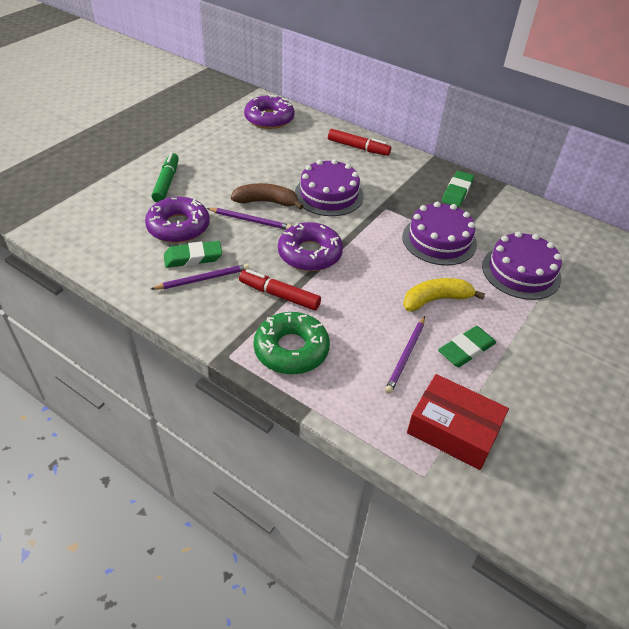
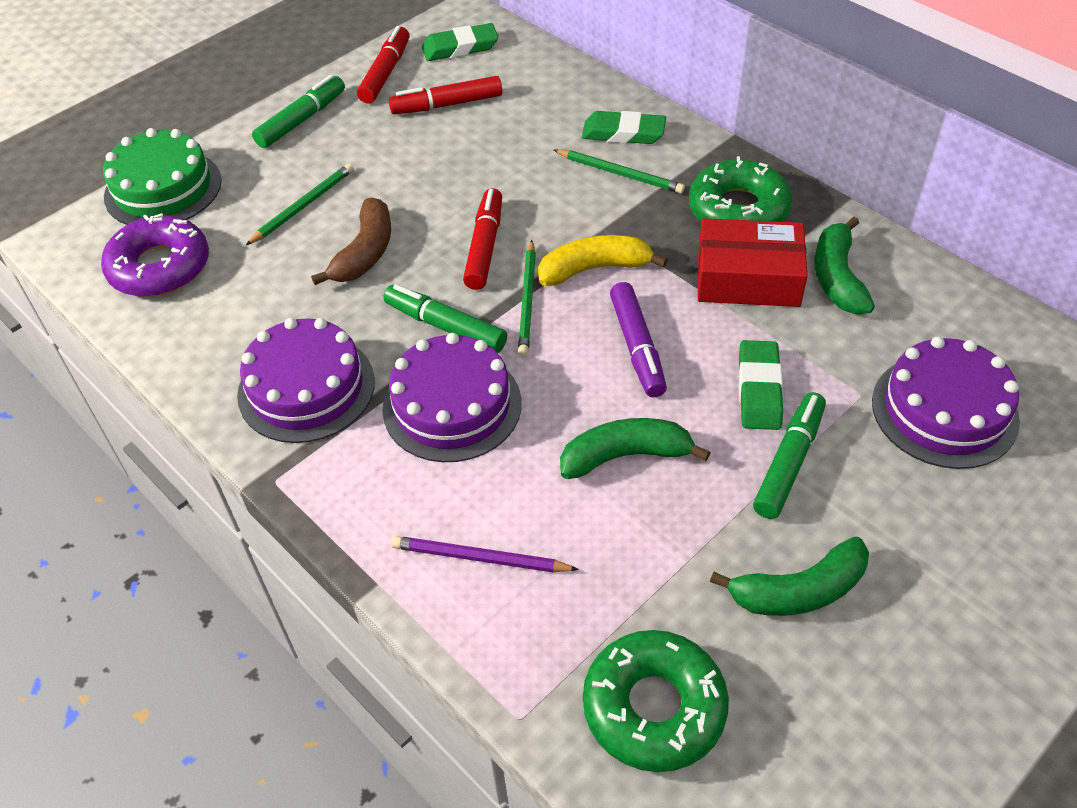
green banana: none = 0 -> [560,418,711,479] [710,536,869,616] [814,217,875,314] = 3
green cake: none = 0 -> [103,128,222,225] = 1
green donut: [253,312,330,374] = 1 -> [583,630,729,772] [689,156,792,222] = 2
green marker: [151,152,179,202] = 1 -> [252,75,345,148] [383,284,507,353] [753,392,826,519] = 3
green pencil: none = 0 -> [246,163,354,245] [518,240,536,356] [554,149,685,193] = 3
purple donut: [145,197,210,243] [244,94,295,129] [278,222,343,271] = 3 -> [101,213,209,297] = 1
purple marker: none = 0 -> [610,282,667,397] = 1
purple pencil: [151,264,249,290] [207,208,292,230] [385,316,425,394] = 3 -> [391,536,579,572] = 1
red marker: [239,269,321,311] [328,129,391,156] = 2 -> [357,26,410,103] [389,76,502,114] [463,188,502,290] = 3

